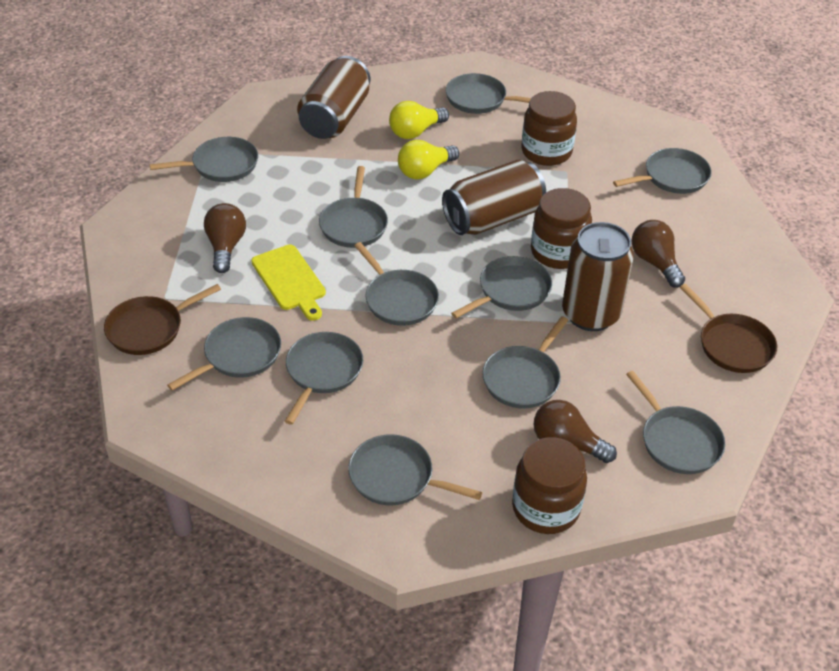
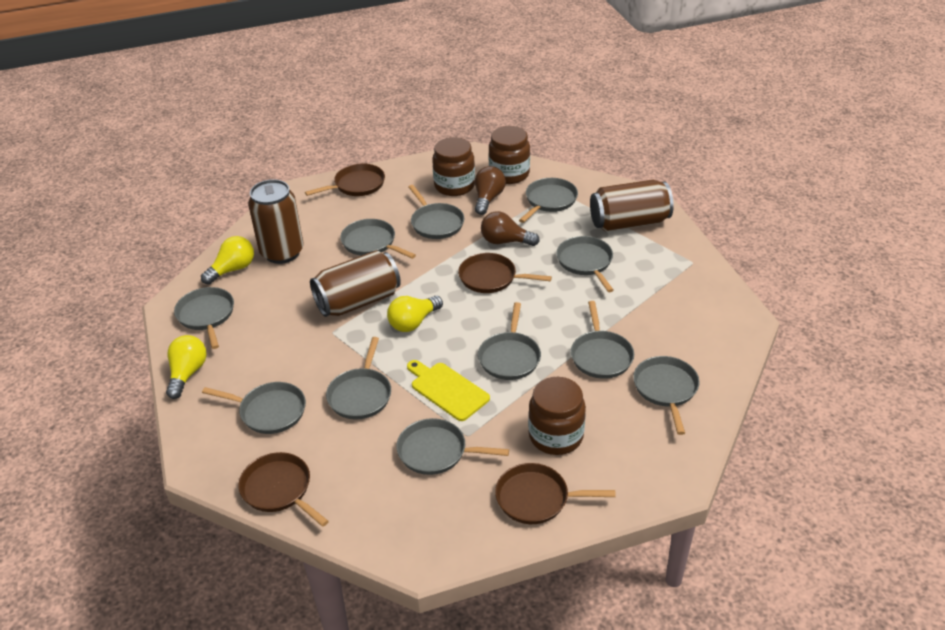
brown light bulb: [204,203,246,273] [534,400,617,463] [632,220,685,288] = 3 -> [475,166,506,215] [481,211,540,246] = 2
brown pan: [104,284,221,355] [680,284,777,373] = 2 -> [239,452,329,527] [305,164,385,196] [458,253,552,293] [495,463,615,524] = 4
yellow light bulb: [389,101,449,139] [398,140,459,179] = 2 -> [166,335,207,399] [201,236,254,285] [387,296,443,332] = 3

